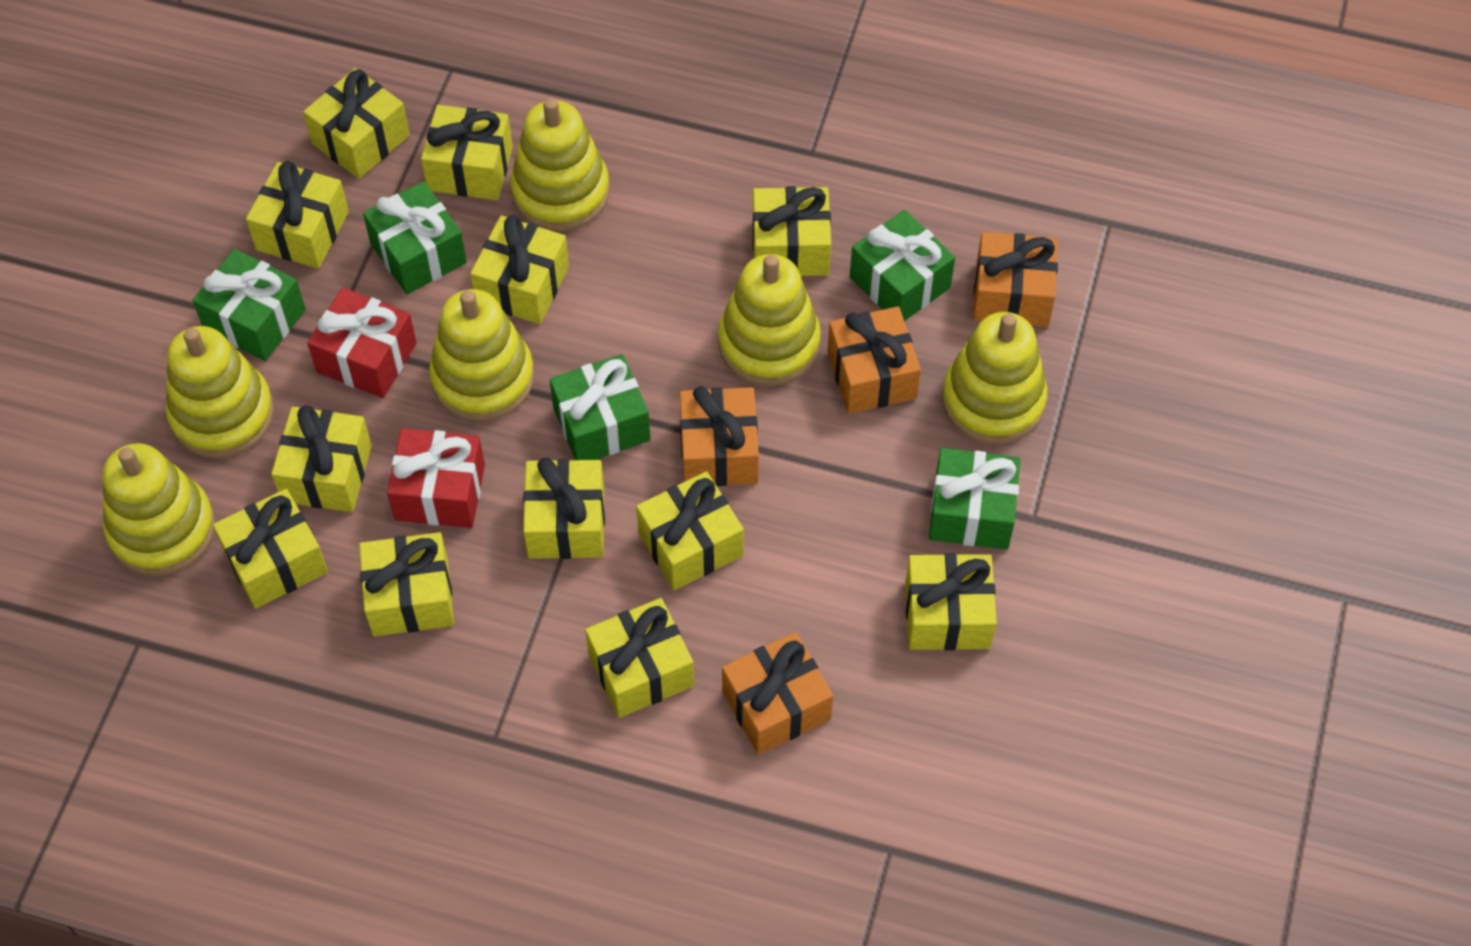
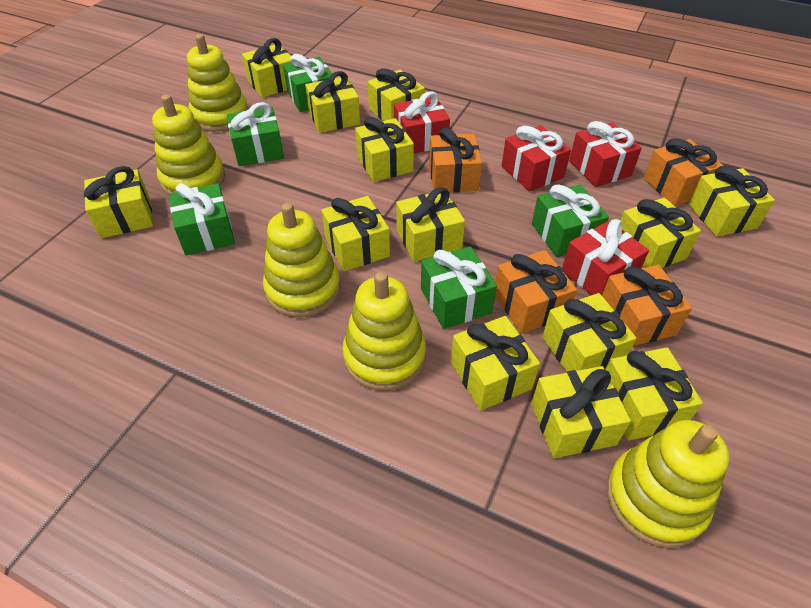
red gift: [307,288,417,398] [387,428,485,528] = 2 -> [394,91,450,153] [502,125,571,192] [562,219,649,295] [569,121,642,187] = 4
yellow gift: [213,489,328,609] [246,161,349,269] [271,405,372,512] [303,68,410,179] [359,532,454,636] [421,105,513,200] [470,215,569,324] [523,457,605,559] [585,598,694,718] [636,471,744,590] [753,186,831,276] [905,553,997,650] = 12 -> [84,166,153,238] [242,38,291,98] [305,71,360,133] [321,196,390,271] [355,117,414,182] [367,68,425,121] [396,187,465,262] [451,316,540,410] [531,366,631,458] [542,293,636,372] [606,347,703,441] [621,198,701,268] [689,166,775,237] = 13
yellow stacking toy: [103,443,215,576] [166,326,274,458] [429,289,534,421] [510,98,610,231] [718,254,821,386] [942,312,1047,444] = 6 -> [152,94,225,195] [187,34,248,132] [263,203,341,317] [342,272,426,391] [607,420,729,548] = 5

